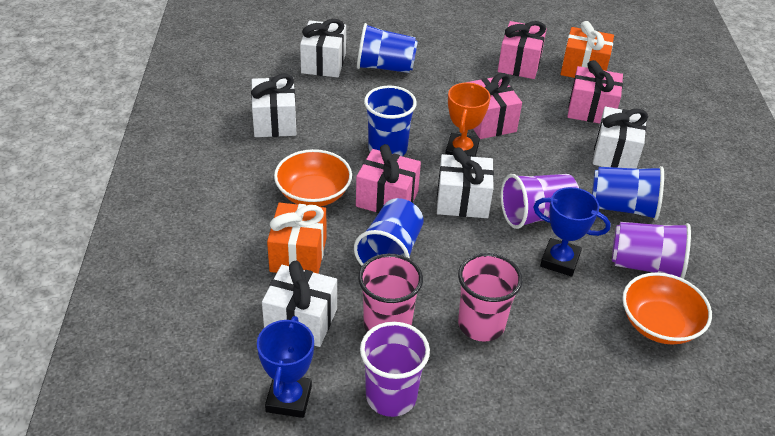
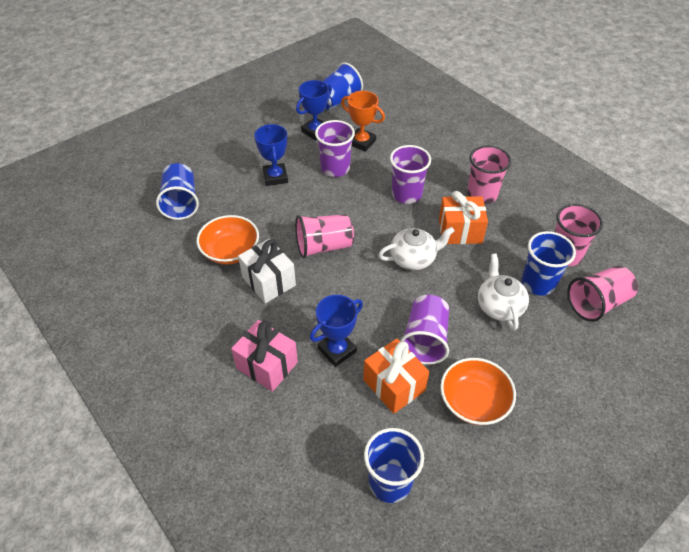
blue trophy: [257,316,314,418] [533,187,611,276] = 2 -> [254,124,288,186] [296,80,332,141] [310,295,363,367] = 3
pink cup: [358,254,423,332] [458,253,523,342] = 2 -> [295,214,354,258] [467,145,511,204] [555,204,603,266] [567,266,638,322] = 4
pink gift: [356,144,421,213] [466,73,522,139] [498,21,547,79] [567,60,623,124] = 4 -> [231,320,298,392] = 1
white gift: [251,74,296,137] [262,261,337,347] [300,19,346,77] [437,147,494,218] [593,107,648,169] = 5 -> [238,239,296,303] = 1
white teapot: none = 0 -> [378,227,455,270] [478,254,529,331] = 2

